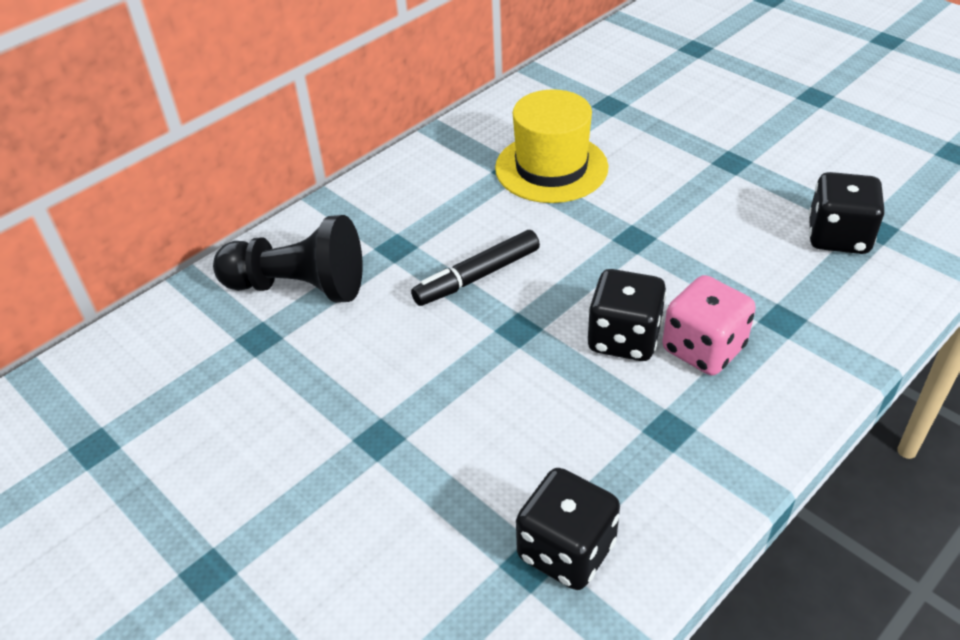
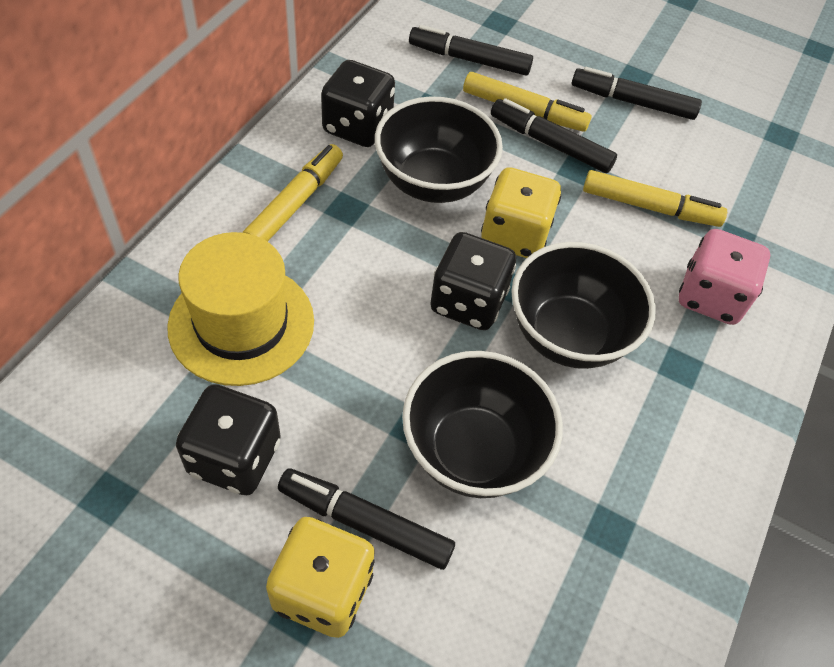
black bowl: none = 0 -> [375,96,503,203] [402,351,563,498] [511,242,656,369] = 3
black marker: [411,230,540,306] = 1 -> [278,468,455,570] [409,25,533,76] [491,98,617,173] [572,67,702,120] = 4
black pawn: [213,215,363,303] = 1 -> none = 0
yellow dice: none = 0 -> [266,517,375,638] [481,167,561,258] = 2
yellow marker: none = 0 -> [242,144,343,242] [463,72,591,132] [583,170,727,227] = 3

